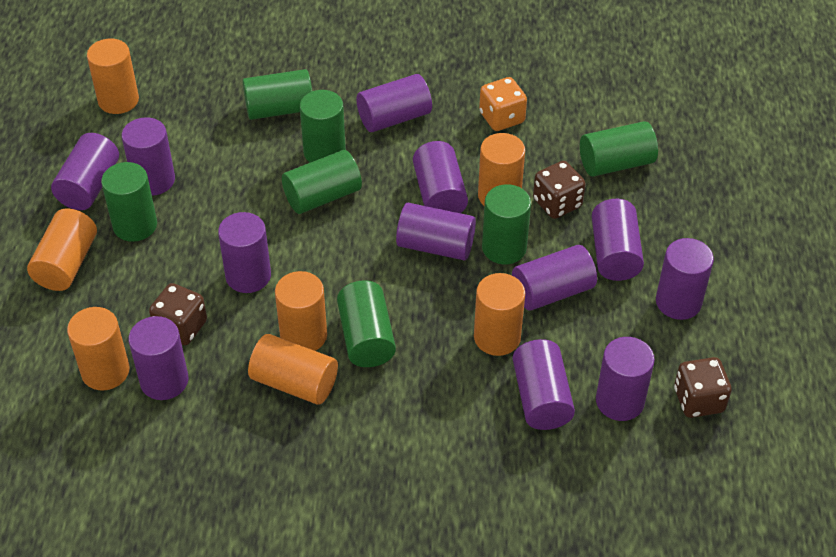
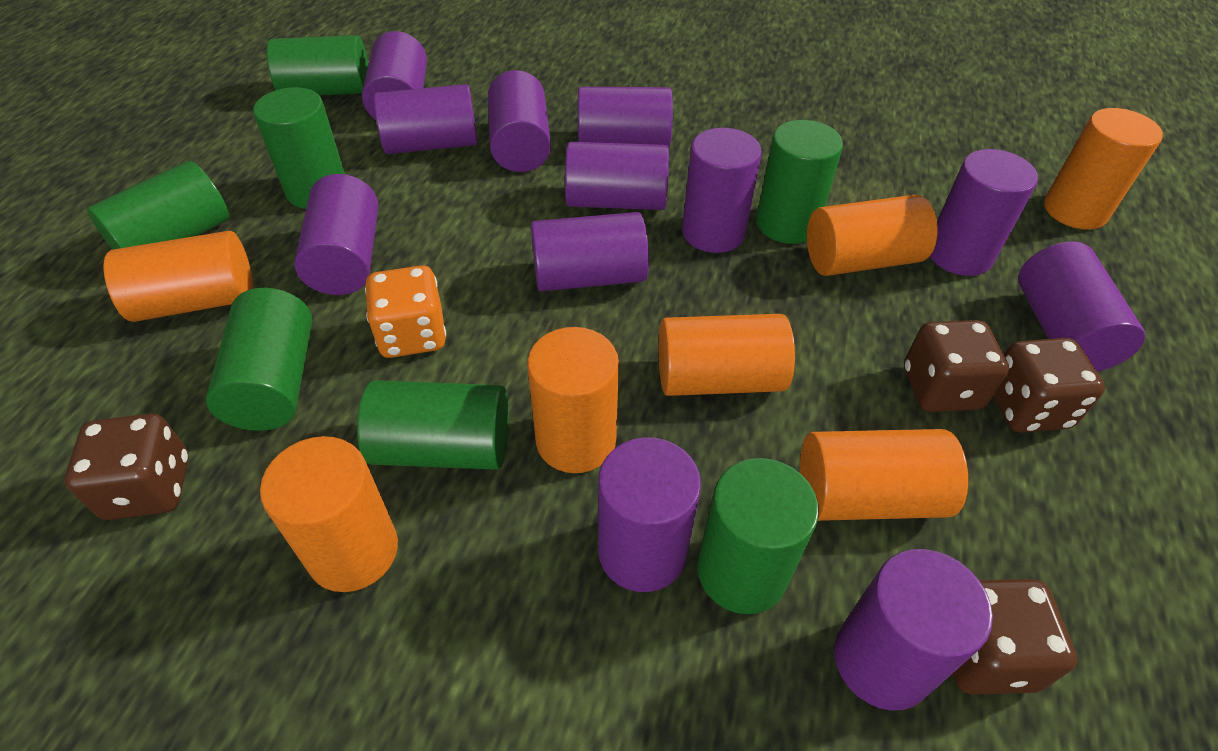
brown dice: [149,283,207,345] [533,161,586,219] [674,357,732,418] = 3 -> [64,414,189,520] [904,320,1009,412] [953,579,1077,694] [993,338,1105,433] = 4

